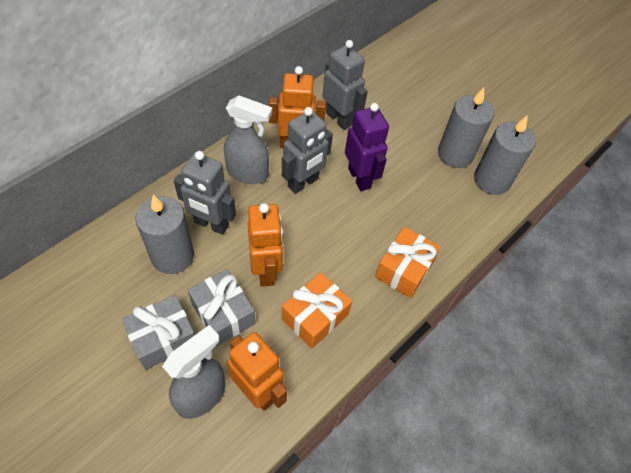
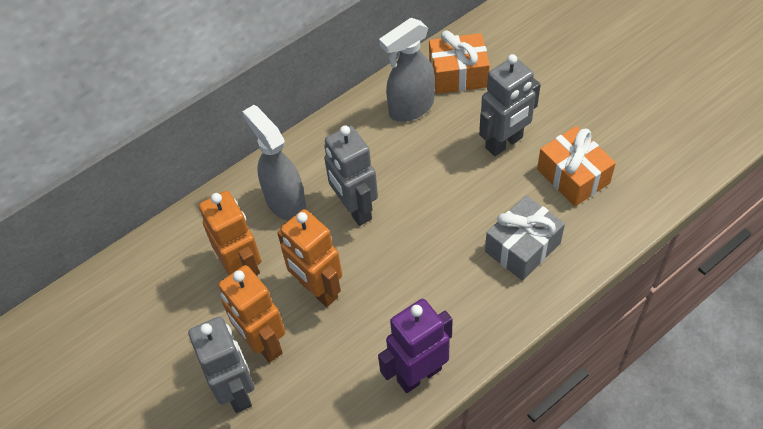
grey candle: [135,195,194,274] [438,87,494,168] [474,115,536,195] = 3 -> none = 0
grey gift: [122,295,195,370] [188,269,256,346] = 2 -> [485,195,565,281] = 1

